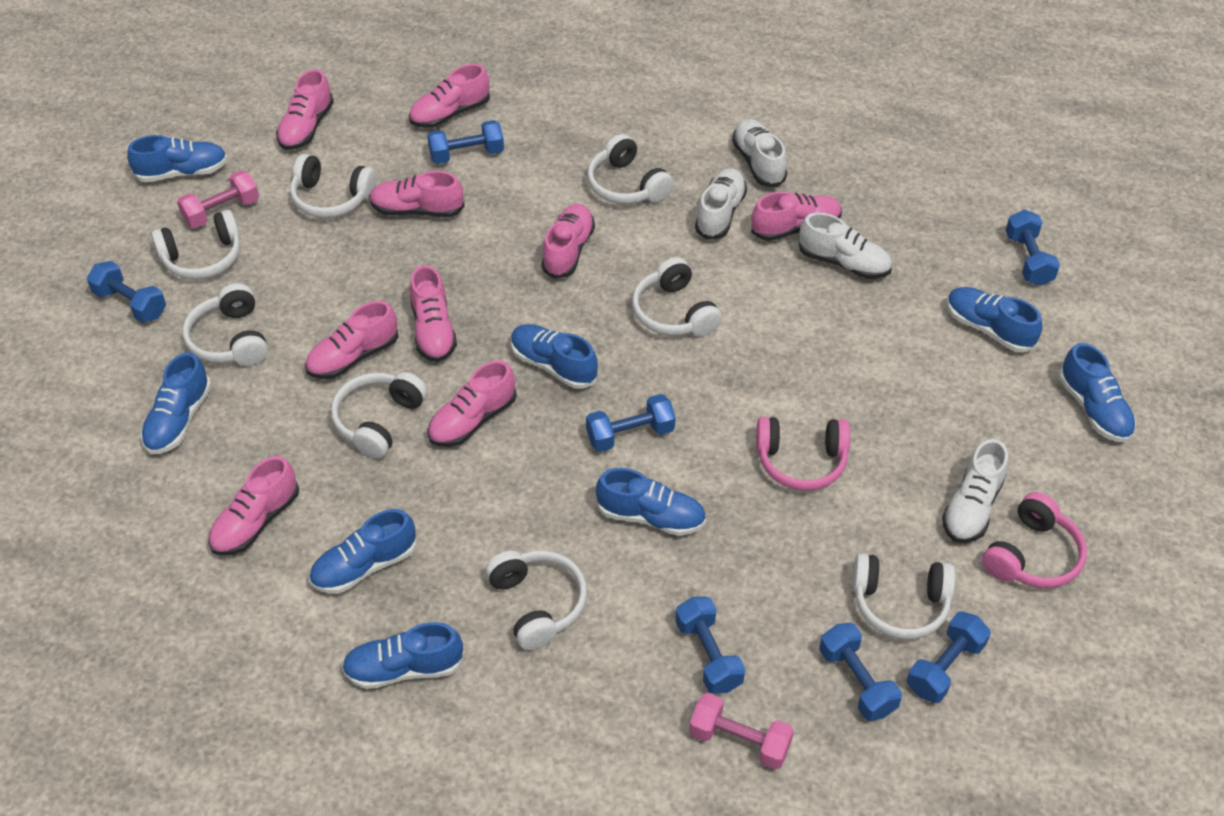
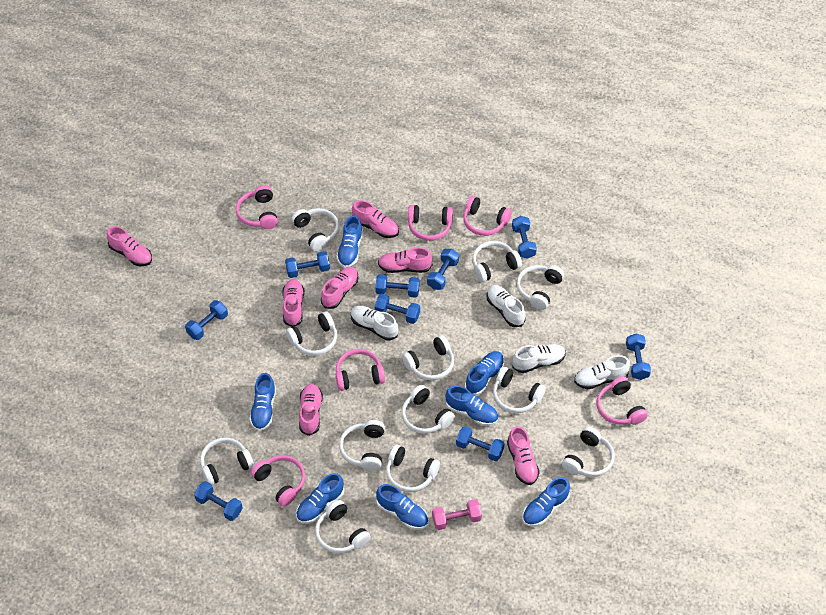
blue dumbbell: [87,261,166,323] [427,120,504,164] [586,394,676,452] [675,597,745,694] [819,623,902,721] [907,611,991,703] [1005,210,1060,286] = 7 -> [185,300,228,340] [194,481,243,521] [285,251,330,278] [375,274,420,298] [375,294,420,324] [427,249,459,290] [456,426,505,461] [512,216,537,259] [626,334,651,380] = 9
blue shoe: [127,135,228,182] [141,352,211,454] [309,509,416,593] [342,622,465,689] [511,324,598,389] [596,468,706,536] [947,287,1042,353] [1059,343,1136,442] = 8 -> [249,373,276,431] [296,473,344,523] [337,216,363,268] [376,484,428,530] [446,386,498,426] [465,351,504,395] [522,477,570,527] = 7
pink dumbbell: [177,170,259,228] [689,693,794,770] = 2 -> [432,499,482,530] = 1
pink headphones: [756,417,850,491] [982,492,1087,588] = 2 -> [236,185,278,229] [251,455,305,507] [336,349,385,391] [408,205,453,241] [463,196,512,236] [597,376,648,425] = 6
pink shoe: [208,456,299,556] [276,69,334,150] [305,301,398,379] [369,171,465,217] [409,64,490,128] [410,265,457,362] [428,360,517,447] [541,204,595,279] [751,192,842,241] = 9 -> [107,226,152,266] [282,279,304,327] [299,384,323,436] [321,266,358,309] [352,200,399,238] [378,247,433,273] [507,426,540,485] = 7
white headphones: [151,210,241,279] [183,283,268,366] [290,154,377,218] [331,372,428,459] [486,551,587,650] [587,134,674,204] [632,257,722,337] [852,553,955,639] = 8 -> [200,438,254,485] [286,311,337,356] [292,208,339,251] [315,500,371,553] [339,420,385,471] [386,445,440,492] [402,335,454,380] [402,385,455,434] [472,241,522,282] [493,367,546,413] [517,265,564,310] [562,426,615,477] = 12

